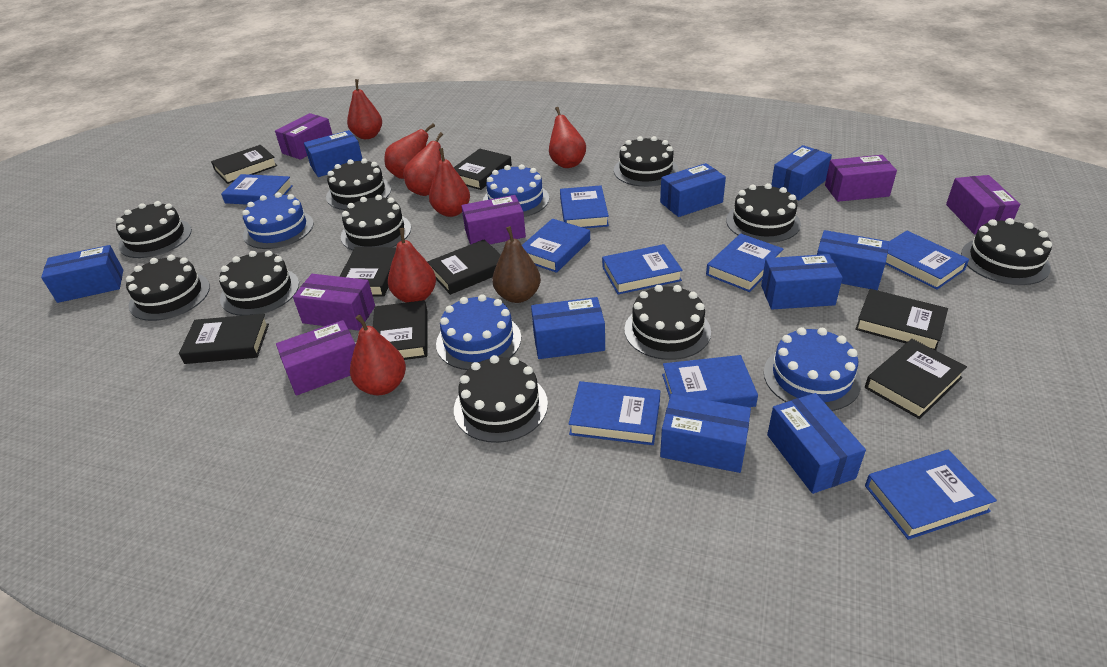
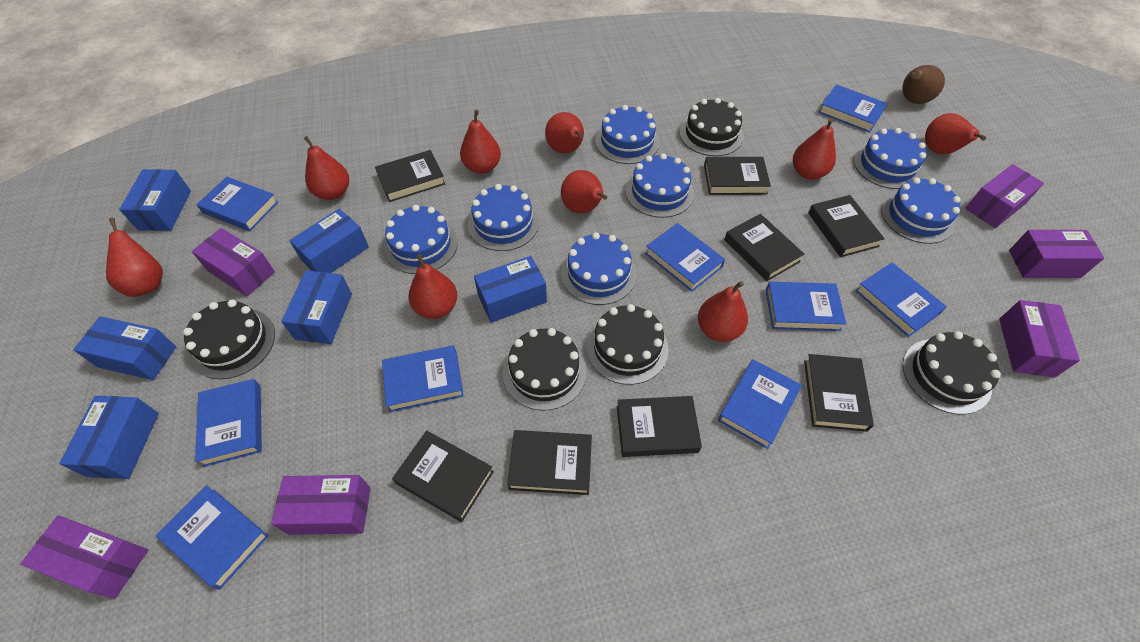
black cake: [116,201,192,258] [126,255,210,321] [219,251,299,316] [326,158,391,210] [341,195,411,250] [454,355,548,443] [614,136,678,187] [624,285,711,360] [726,183,801,243] [961,218,1052,285] = 10 -> [183,300,275,379] [503,328,587,411] [587,304,668,385] [679,98,744,156] [903,331,1001,414] = 5
blue box: [41,245,123,303] [304,130,362,177] [531,297,605,359] [660,163,726,217] [660,394,751,473] [761,254,843,309] [767,393,866,494] [771,145,832,201] [817,230,889,290] = 9 -> [59,396,159,479] [73,316,176,380] [119,169,191,231] [281,270,352,344] [289,209,369,273] [474,256,547,323] = 6
blue cake: [242,192,314,249] [436,294,521,370] [483,164,549,217] [764,327,861,411] = 4 -> [384,205,458,274] [468,184,539,251] [561,232,637,305] [595,105,659,164] [625,153,694,218] [853,128,926,189] [881,177,961,244] = 7
red pear: [347,79,382,139] [350,314,406,395] [384,123,435,179] [388,228,436,303] [403,132,443,196] [429,148,470,217] [549,107,586,168] = 7 -> [106,218,163,297] [304,136,349,200] [409,254,457,319] [460,110,501,174] [545,112,584,153] [561,170,607,213] [698,281,748,342] [793,118,836,180] [925,113,987,154] = 9

